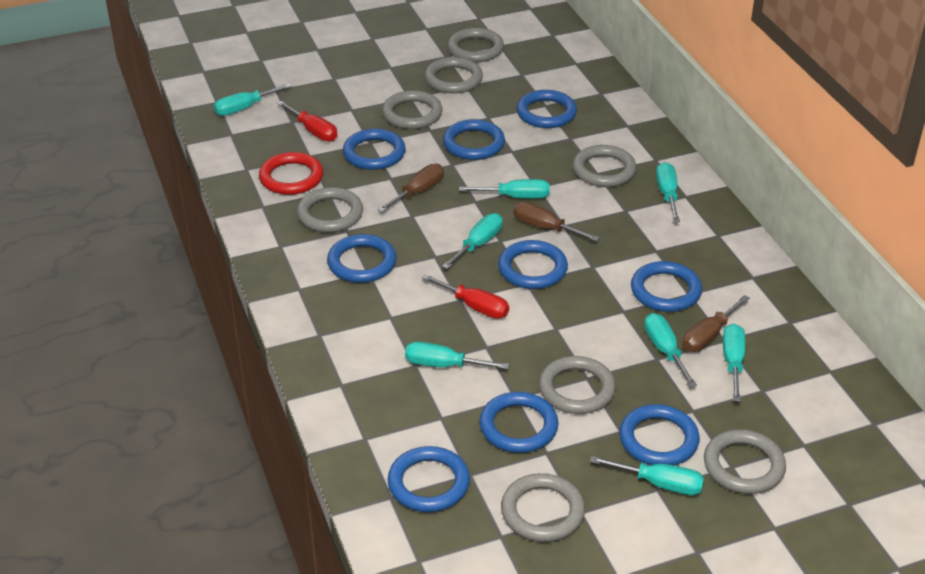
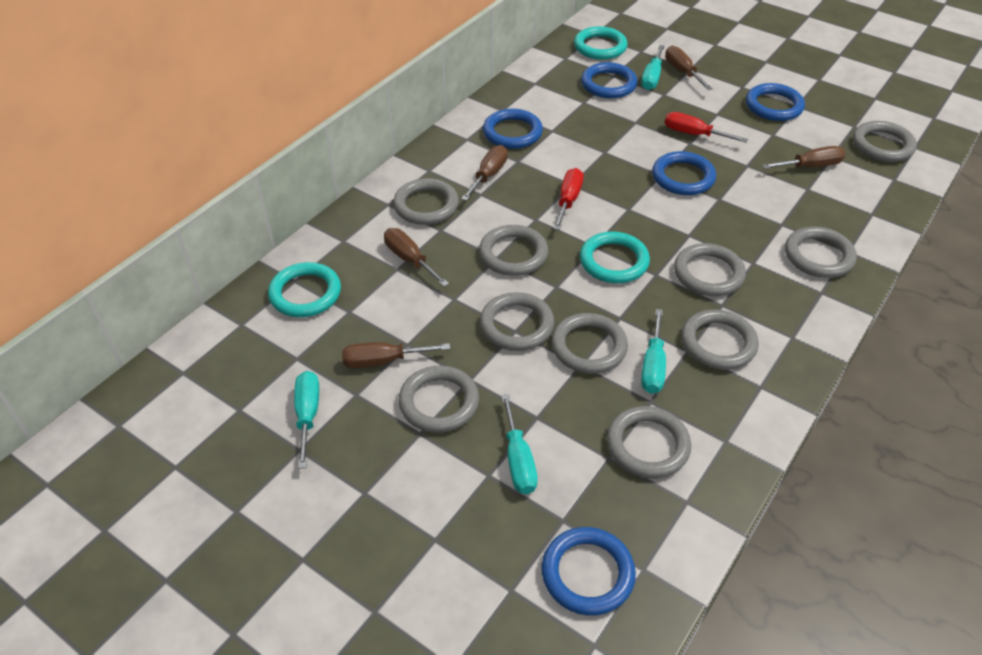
blue ring: [327,234,396,283] [343,129,406,170] [388,446,470,512] [443,119,505,160] [479,392,559,453] [498,240,568,289] [517,90,577,128] [619,404,700,465] [631,261,702,312] = 9 -> [483,109,543,149] [541,527,636,616] [581,62,638,99] [652,151,716,195] [746,83,805,121] = 5
brown screwdriver: [378,164,444,212] [514,202,599,241] [682,295,750,352] = 3 -> [342,342,450,368] [384,228,449,287] [461,145,508,201] [665,46,713,90] [762,146,845,169] = 5
grey ring: [297,187,363,233] [382,90,443,129] [424,57,483,93] [447,28,504,62] [501,473,585,542] [539,356,616,414] [573,145,637,187] [704,429,786,494] = 8 -> [393,178,459,225] [399,366,479,433] [479,225,548,276] [480,292,555,351] [551,313,628,374] [607,406,691,478] [674,243,746,296] [681,309,759,370] [785,227,857,278] [853,121,917,162] = 10
red ring: [259,152,323,195] = 1 -> none = 0
turquoise ring: none = 0 -> [268,262,341,317] [574,26,628,60] [580,232,650,283] = 3
turquoise screwdriver: [213,83,292,116] [405,342,509,369] [442,213,503,269] [459,179,550,199] [590,456,704,495] [644,313,697,387] [656,162,680,222] [723,324,745,402] = 8 -> [294,371,319,469] [501,394,538,494] [641,45,665,90] [641,309,666,394] = 4

